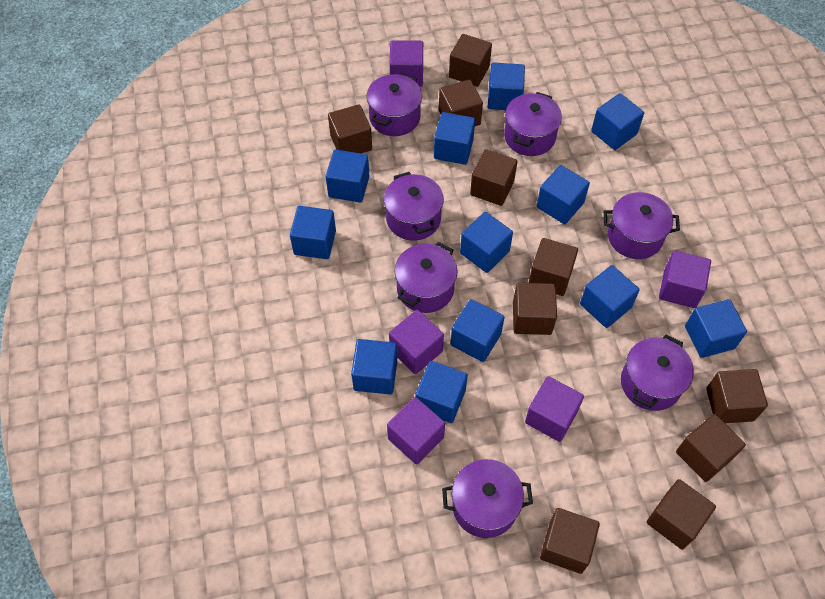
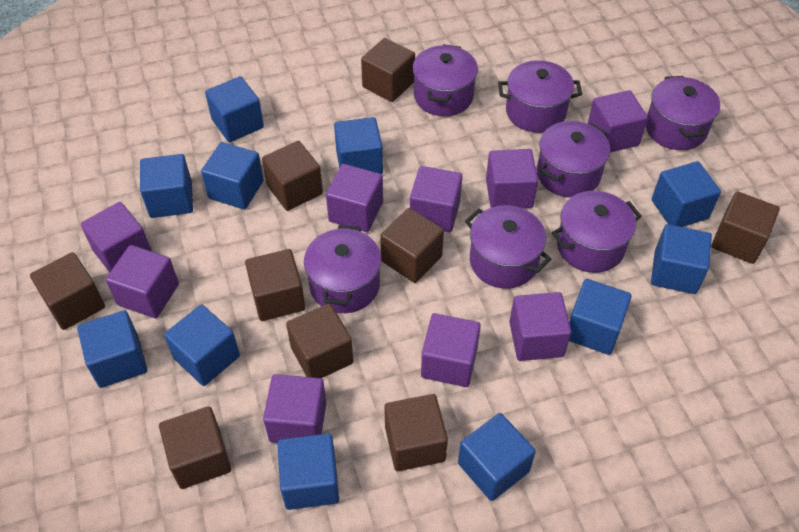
blue cube: [290,206,336,259] [326,149,369,202] [351,339,397,394] [415,361,468,423] [434,112,475,165] [450,299,505,362] [460,212,513,273] [488,62,525,110] [537,165,590,224] [580,265,640,328] [591,93,644,150] [685,299,747,358] = 12 -> [77,310,147,388] [140,154,193,218] [164,305,240,386] [201,142,264,209] [205,76,264,142] [277,433,339,510] [334,117,383,174] [458,413,536,501] [569,279,632,355] [651,224,712,294] [652,161,721,227] = 11
brown cube: [328,105,372,153] [439,80,483,126] [449,34,492,87] [470,149,517,206] [513,283,557,335] [529,238,578,296] [540,508,600,574] [647,479,716,549] [676,414,746,482] [706,369,768,423] = 10 -> [30,252,105,330] [159,406,231,489] [245,249,305,321] [262,141,323,211] [286,303,354,378] [361,38,415,102] [380,208,444,283] [384,394,448,471] [711,191,780,264] = 9
purple cube: [387,397,445,465] [389,310,444,374] [390,40,423,87] [525,376,584,442] [659,251,711,308] = 5 -> [81,202,151,272] [106,245,179,318] [263,374,327,443] [326,164,383,232] [410,166,462,232] [421,313,481,387] [486,149,538,209] [509,292,572,361] [588,90,648,152] = 9

